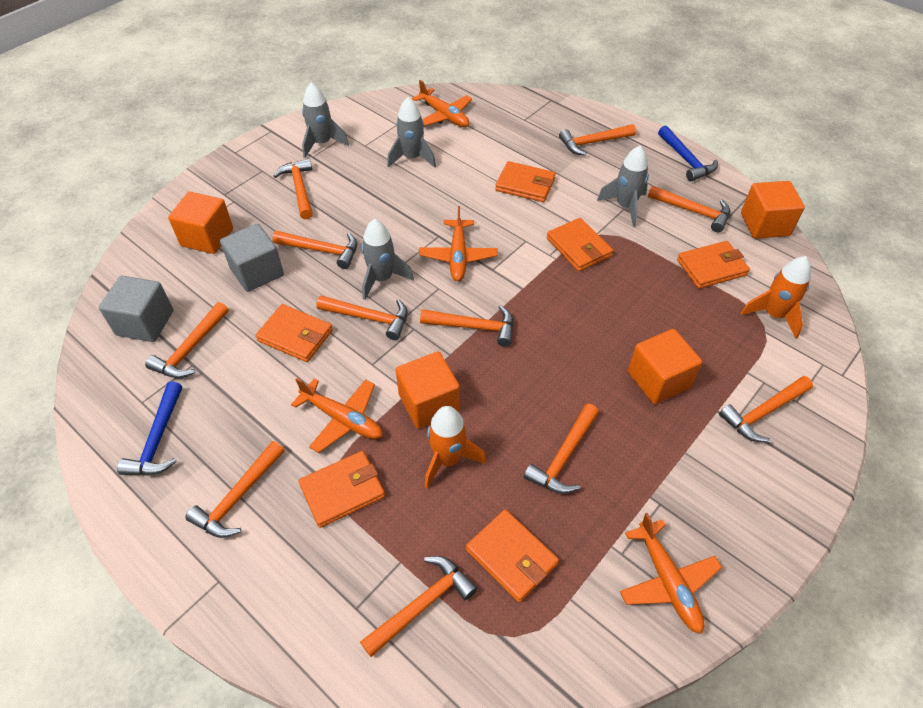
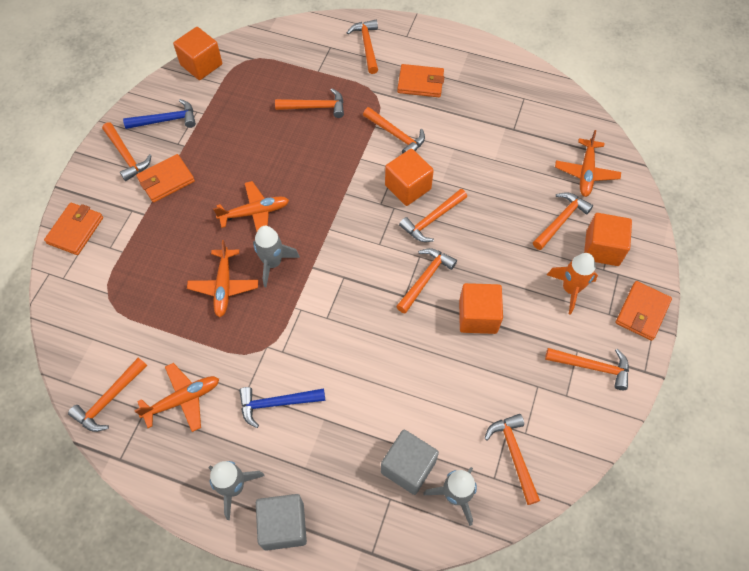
grey rocket: [302,83,349,158] [362,219,414,300] [387,97,436,168] [597,146,649,227] = 4 -> [208,461,265,520] [253,226,300,287] [423,467,477,526] = 3
orange hammer: [145,302,229,378] [185,441,285,538] [272,231,357,269] [273,158,313,220] [316,296,408,340] [360,556,477,657] [420,305,514,347] [524,404,599,494] [559,124,636,156] [648,186,730,232] [719,376,813,443] = 11 -> [68,358,147,432] [102,122,152,181] [275,88,344,118] [347,20,378,74] [363,107,425,154] [396,248,457,313] [399,189,467,242] [485,414,540,505] [533,192,593,250] [545,348,629,390] = 10
orange rocket: [425,406,486,489] [740,256,811,339] = 2 -> [547,253,598,315] = 1
orange wallet: [255,304,333,362] [299,451,385,528] [466,510,559,602] [495,161,556,202] [547,218,613,271] [677,241,750,289] = 6 -> [44,203,103,255] [136,154,195,203] [397,64,444,97] [616,281,672,341] = 4

